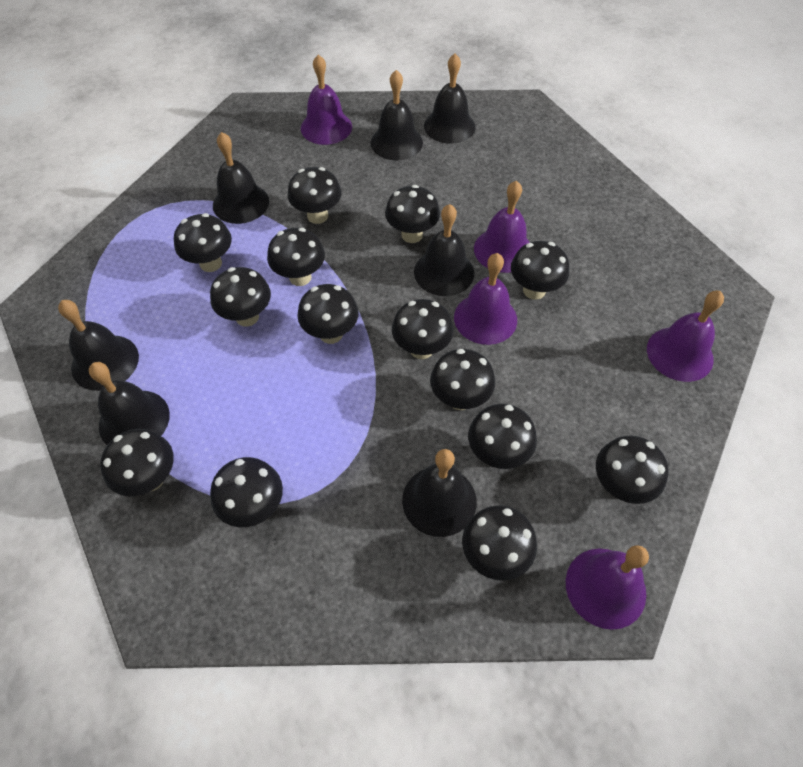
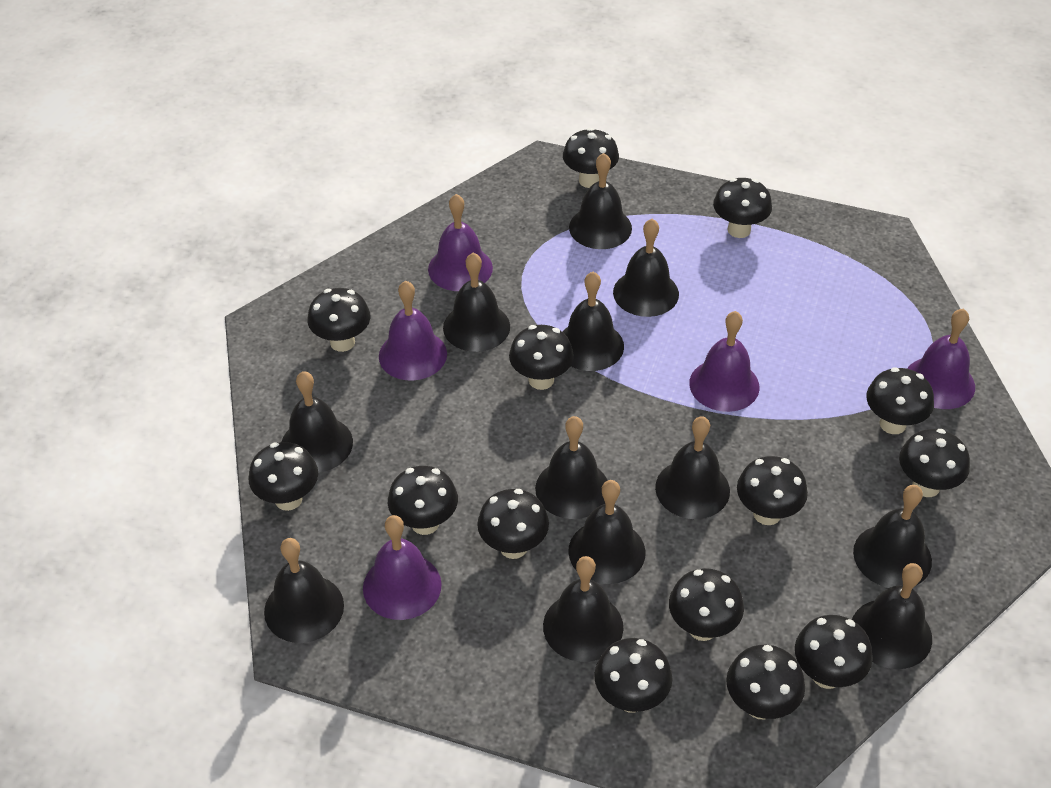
black bell: [58,300,139,391] [89,362,170,445] [213,132,269,224] [371,70,423,161] [402,449,477,537] [414,204,474,296] [424,54,475,144] = 7 -> [264,538,344,643] [281,371,353,473] [443,253,510,352] [535,416,608,519] [543,556,624,662] [562,272,624,371] [568,480,646,584] [569,153,632,249] [613,219,679,317] [655,416,730,519] [852,563,932,669] [853,485,932,588] = 12

